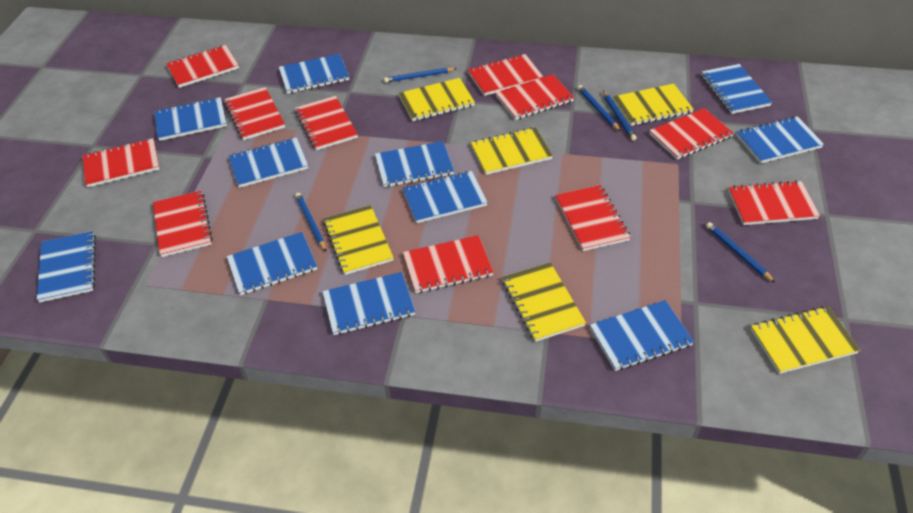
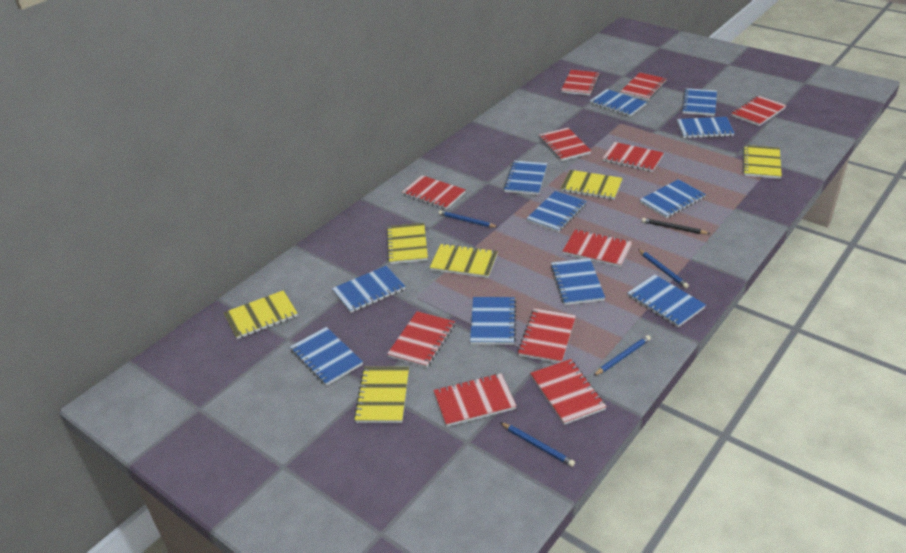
black pencil: none = 0 -> [642,218,710,234] = 1
blue pencil: [295,193,326,252] [384,67,457,83] [578,85,621,132] [603,91,637,141] [706,222,775,283] = 5 -> [438,210,498,228] [500,422,575,467] [593,335,651,376] [638,249,689,288] = 4

